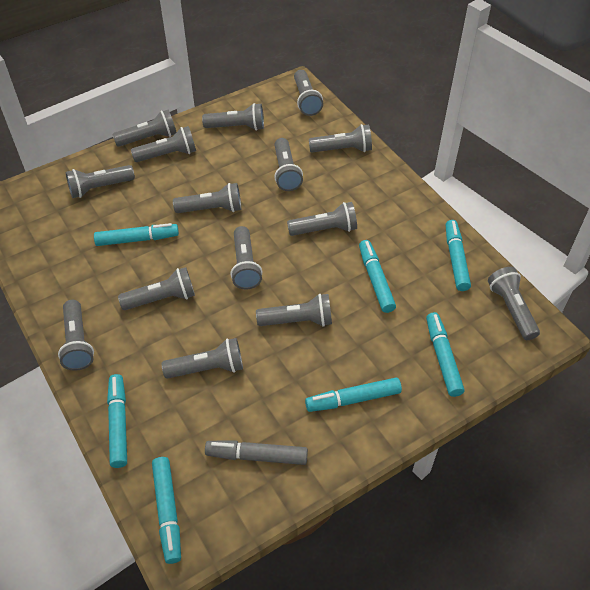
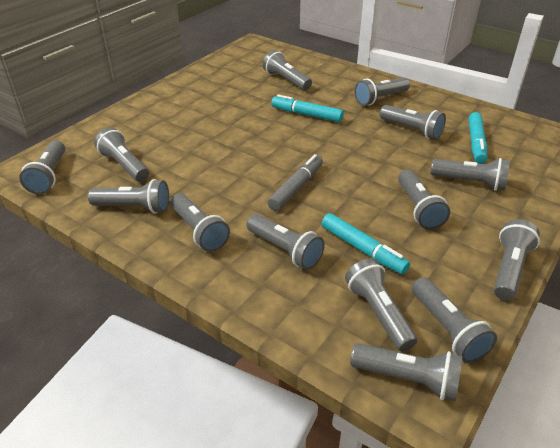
grey flashlight: [58,300,94,371] [66,165,135,198] [112,110,176,147] [118,267,195,310] [131,126,196,162] [162,338,243,379] [173,183,241,213] [202,103,264,131] [230,226,263,289] [256,294,332,327] [274,138,303,191] [287,202,357,236] [294,70,323,116] [309,124,372,152] [488,267,540,340] = 15 -> [19,141,65,194] [88,179,169,214] [94,127,149,182] [170,193,230,252] [246,214,325,270] [263,50,312,90] [345,258,418,352] [350,343,462,401] [354,78,410,106] [379,105,446,140] [398,170,450,230] [412,277,497,363] [431,158,510,191] [494,219,540,300] = 14
turquoise marker: [94,223,179,246] [107,374,127,468] [152,457,181,564] [305,378,402,412] [359,240,396,313] [426,312,464,397] [446,220,471,291] = 7 -> [271,95,344,122] [321,213,410,275] [468,112,487,164] = 3

